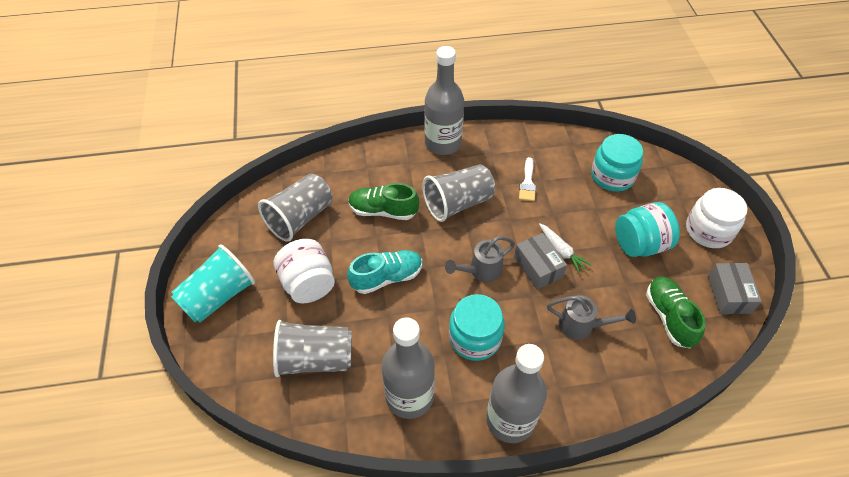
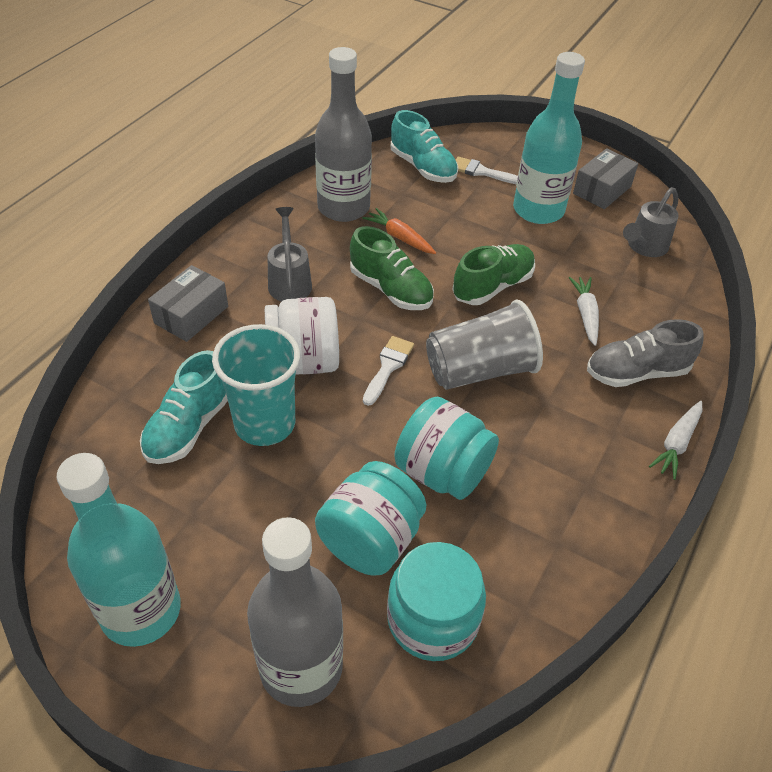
grey bottle: [382,317,435,419] [424,46,464,155] [486,344,547,443] = 3 -> [247,517,343,707] [315,47,372,222] = 2
grey cup: [258,173,332,241] [273,320,352,377] [422,164,495,222] = 3 -> [426,300,543,390] = 1
grey shoe: none = 0 -> [587,319,703,387] = 1
orange carrot: none = 0 -> [362,208,436,254] = 1
turquoise bottle: none = 0 -> [56,453,181,647] [513,52,585,224] = 2
turquoise shoe: [347,250,422,294] = 1 -> [140,350,228,464] [391,110,458,183] = 2
white brush: [519,157,536,201] = 1 -> [363,336,414,406] [456,157,518,184] = 2
white carrot: [539,223,591,274] = 1 -> [569,277,599,346] [649,401,702,480] = 2
white jar: [273,239,335,303] [686,188,747,248] = 2 -> [265,297,339,375] = 1

